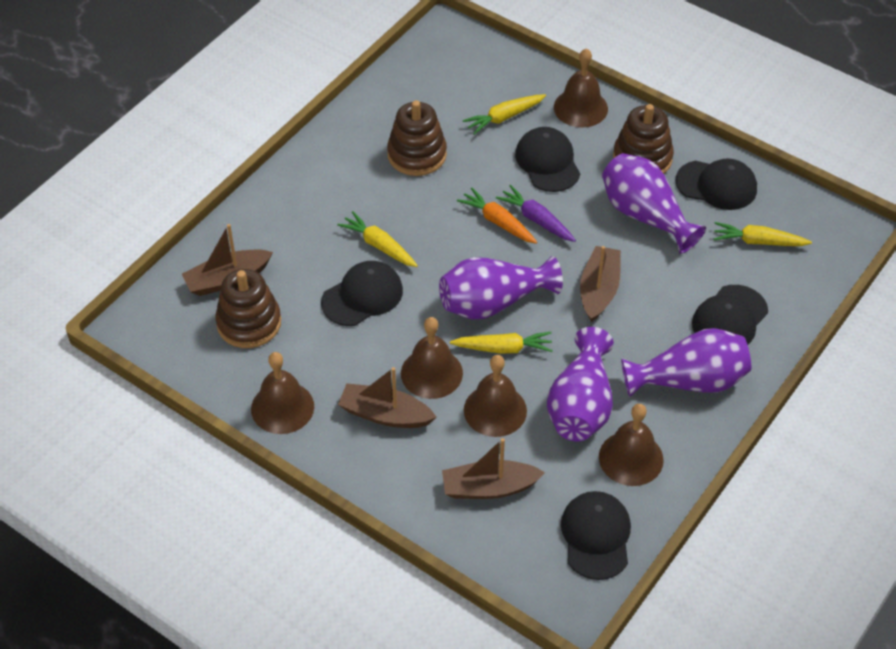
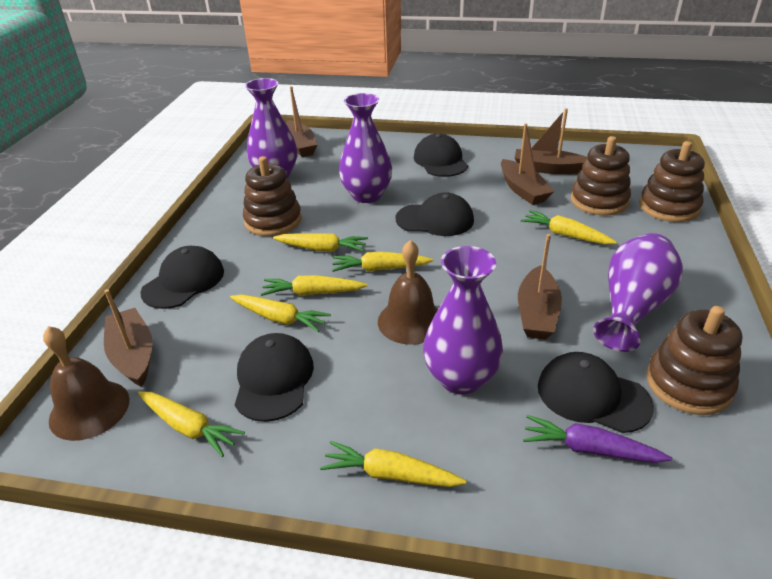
brown bell: [251,352,314,434] [401,317,463,399] [464,355,527,437] [554,48,608,128] [599,404,664,486] = 5 -> [43,326,130,441] [378,240,438,345] = 2
brown boat: [182,224,273,296] [338,367,437,428] [442,438,545,499] [580,246,621,322] = 4 -> [104,289,153,387] [286,86,317,157] [501,124,554,205] [515,108,588,174] [518,234,562,339] = 5
brown stacking toy: [215,269,281,348] [387,100,447,176] [613,104,674,174] = 3 -> [243,156,302,236] [571,136,631,216] [639,141,705,222] [647,306,742,415] = 4
orange carrot: [457,188,537,244] = 1 -> none = 0
yellow carrot: [337,211,418,267] [450,332,553,354] [463,94,546,135] [714,222,812,246] = 4 -> [138,391,245,457] [230,295,331,332] [261,275,368,296] [273,233,368,252] [320,441,467,487] [332,252,433,272] [521,210,617,244] = 7

